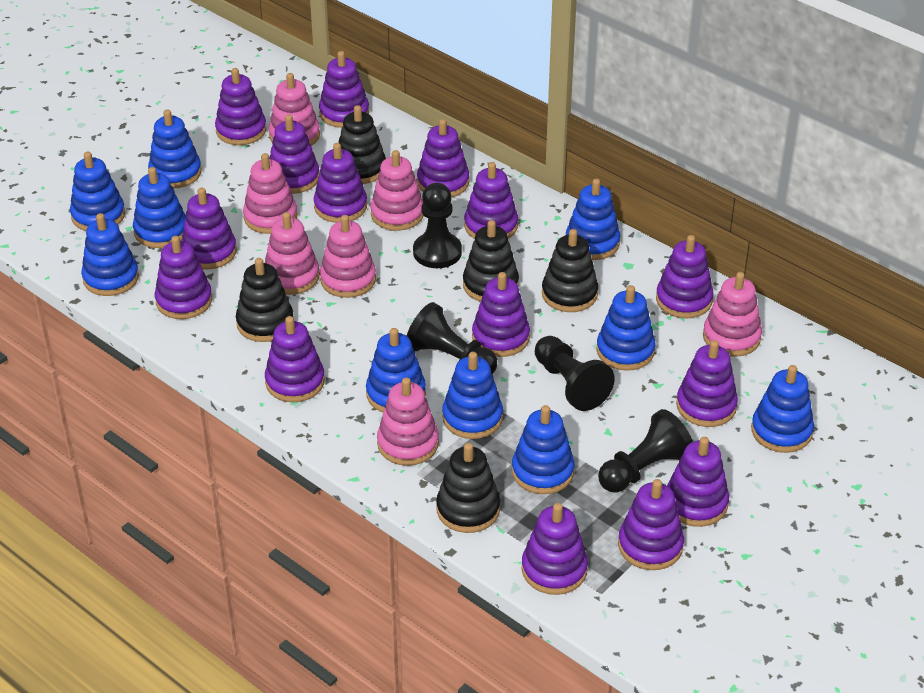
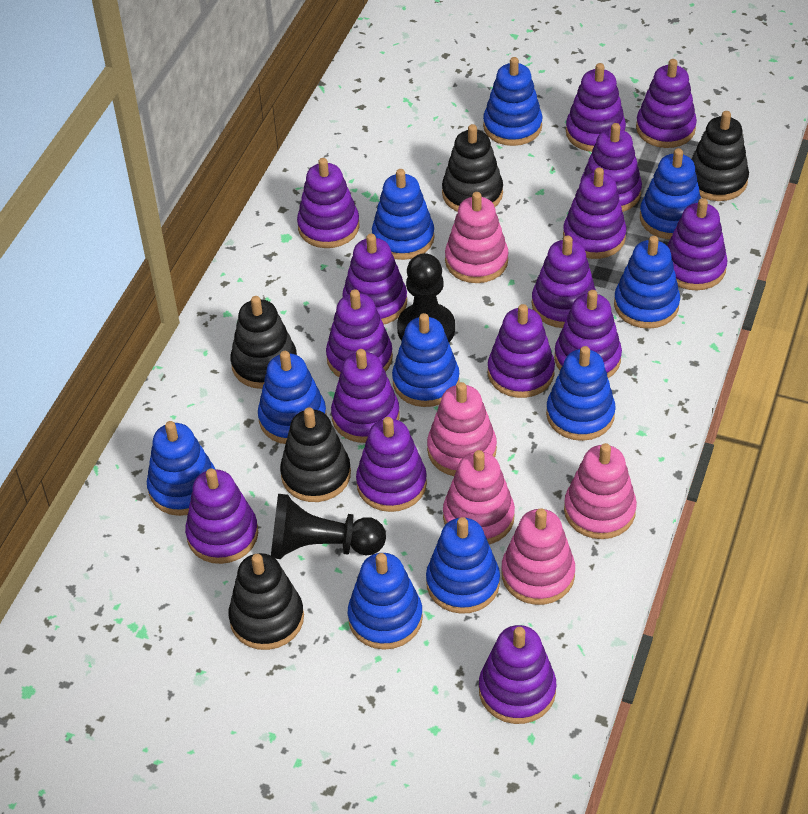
black pawn: [407,302,497,374] [413,183,462,268] [535,336,615,411] [598,409,693,493] = 4 -> [271,494,386,559] [397,253,455,342] = 2
pink stacking toy: [243,153,297,234] [265,212,319,295] [269,73,320,146] [320,215,376,298] [371,150,424,231] [377,377,439,466] [703,272,762,357] = 7 -> [427,382,497,476] [443,450,515,545] [445,192,508,283] [501,508,575,605] [564,443,637,539] = 5

